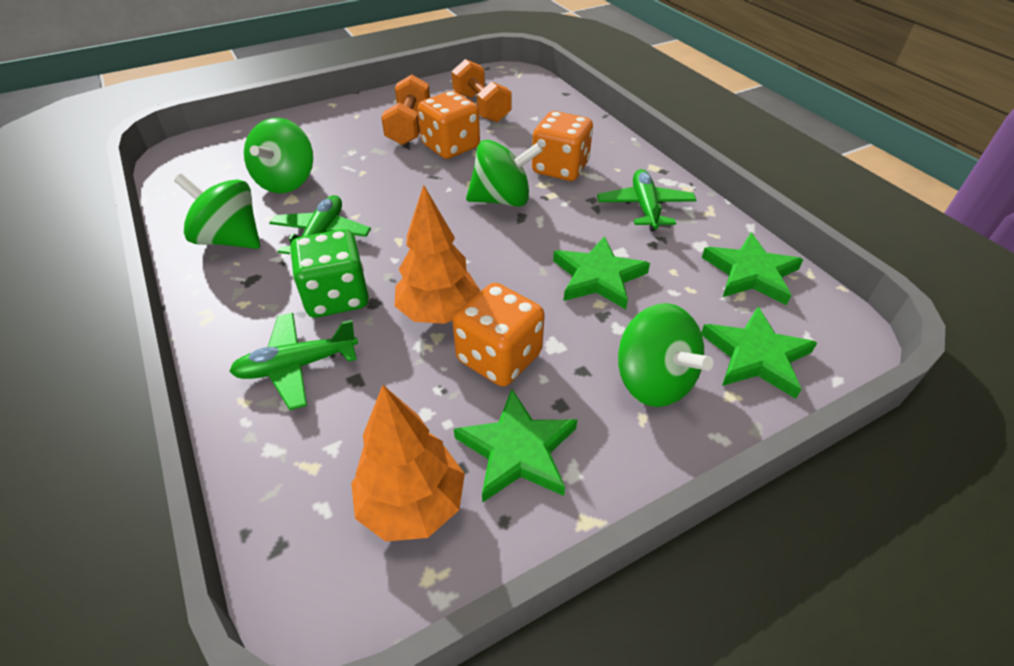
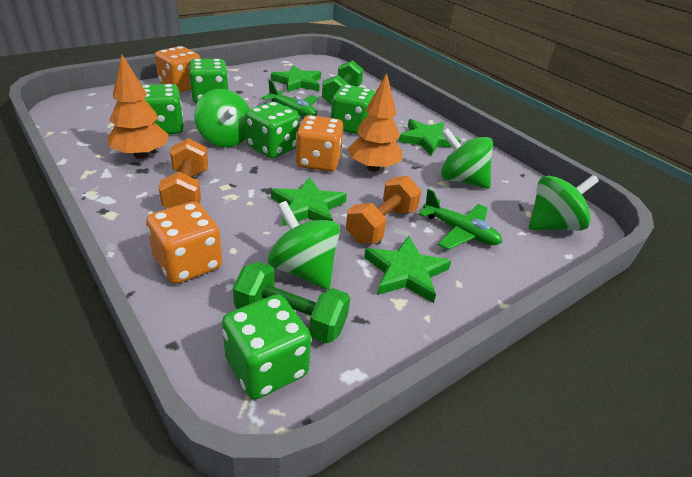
green dice: [290,229,369,318] = 1 -> [142,84,184,134] [189,59,228,103] [222,294,311,399] [246,102,300,158] [331,84,375,135] = 5
green dumbbell: none = 0 -> [233,262,350,344] [322,60,364,105] = 2
green plane: [229,313,358,410] [269,195,371,254] [597,169,697,231] = 3 -> [262,80,318,117] [419,189,502,250] = 2

